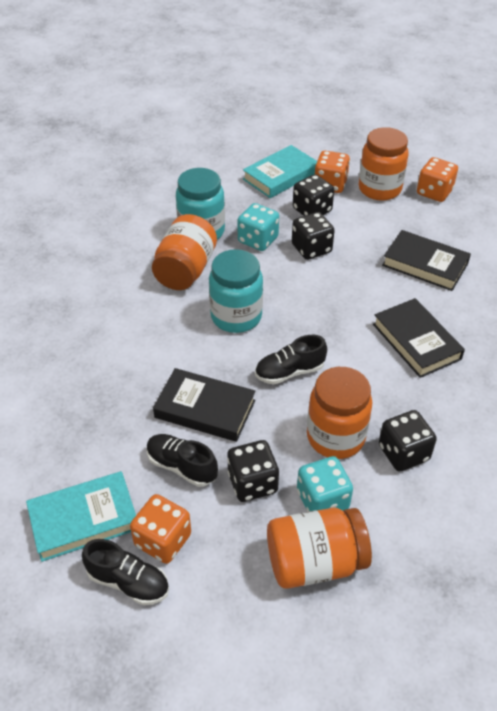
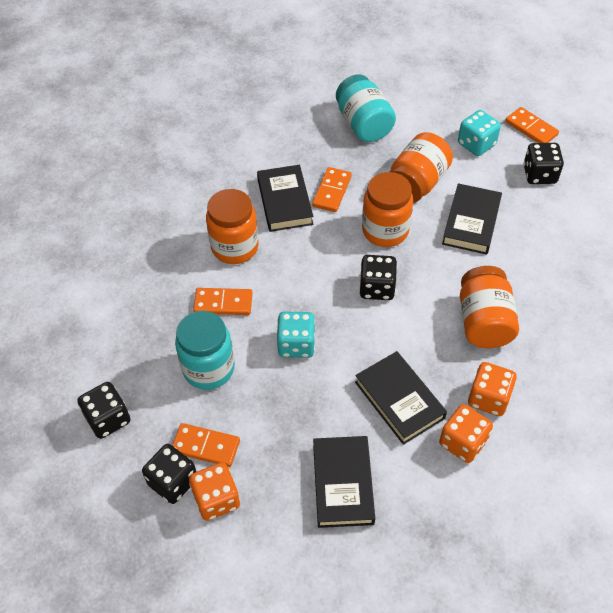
black book: [153,368,256,442] [373,298,465,378] [382,230,471,291] = 3 -> [257,165,314,232] [313,436,375,528] [355,351,447,445] [442,183,502,255] = 4
black shoe: [82,539,169,605] [147,434,218,487] [255,335,327,384] = 3 -> none = 0
orange domino: none = 0 -> [172,423,240,467] [193,288,253,315] [312,167,352,212] [505,107,559,143] = 4
turquoise book: [26,471,136,562] [243,145,317,198] = 2 -> none = 0

